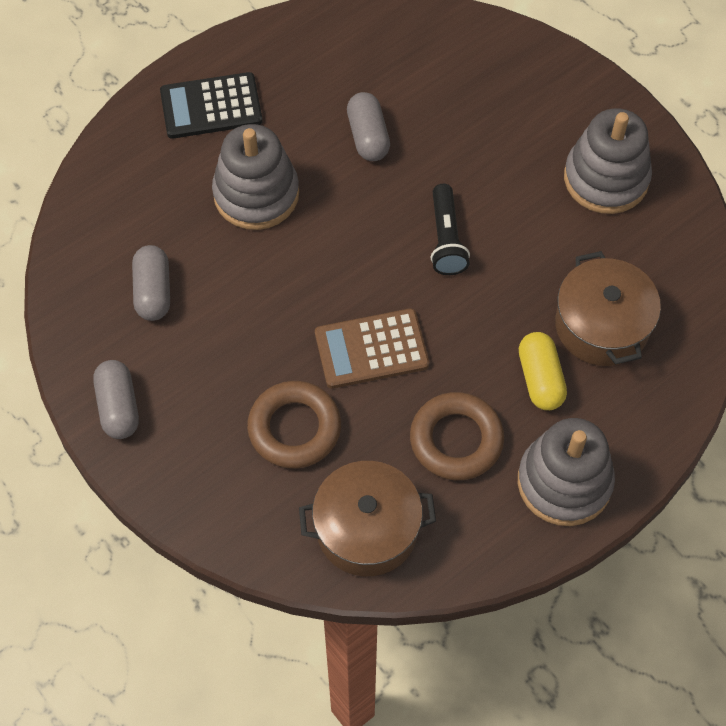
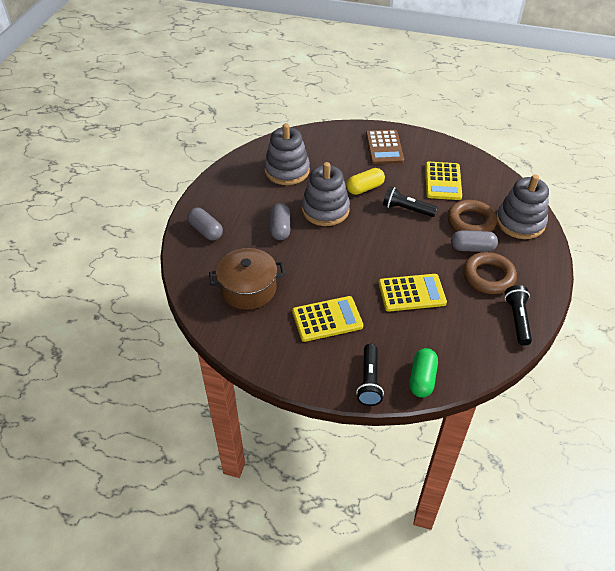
black calculator: [160,72,263,139] = 1 -> none = 0
black flashlight: [430,184,470,275] = 1 -> [356,344,384,406] [383,186,438,217] [504,285,532,346] = 3
brown pot: [299,461,436,576] [555,251,661,366] = 2 -> [209,248,285,310] = 1
green capsule: none = 0 -> [409,348,438,398] = 1
yellow calculator: none = 0 -> [292,296,363,342] [378,274,447,312] [425,162,462,200] = 3

